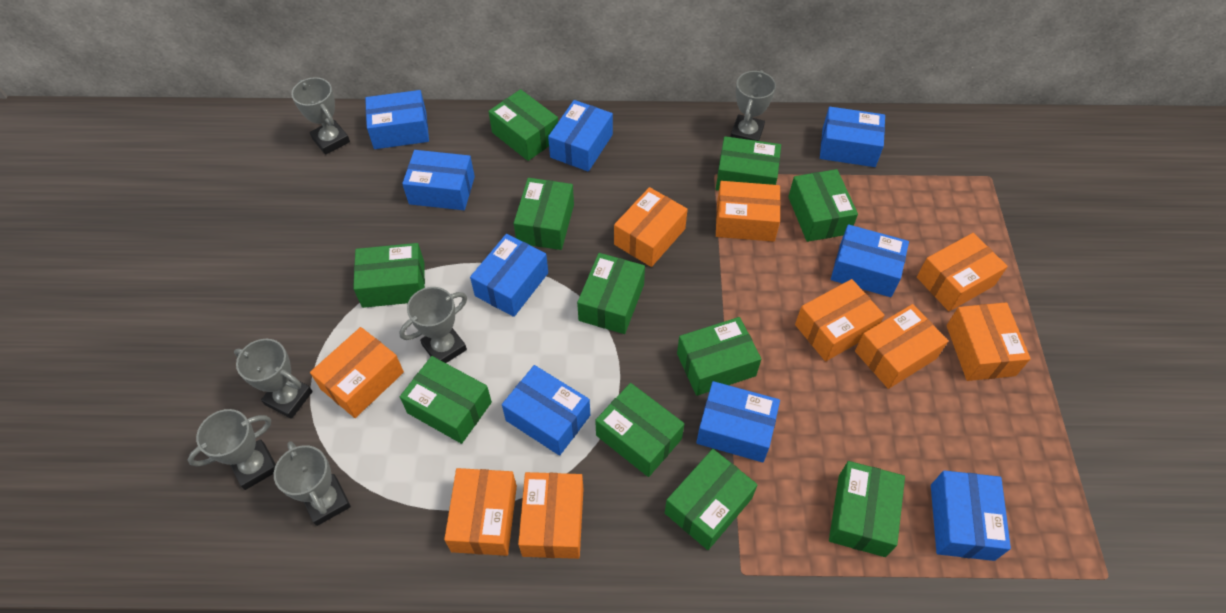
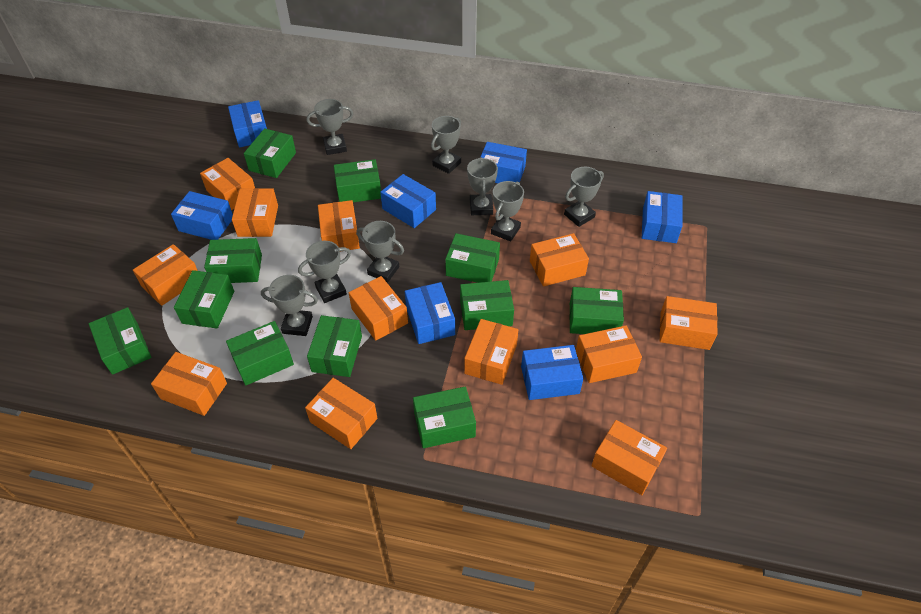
blue box: [365,90,429,149] [402,150,475,210] [470,234,548,317] [502,365,590,456] [548,100,613,172] [696,381,780,462] [820,107,885,167] [831,224,909,297] [931,470,1011,561] = 9 -> [171,191,233,240] [228,100,267,147] [380,174,436,228] [405,282,455,344] [481,142,527,183] [521,345,584,400] [642,191,682,243] = 7
grey trophy: [187,409,276,490] [234,339,313,419] [274,441,351,526] [291,77,350,155] [399,287,467,363] [730,70,776,141] = 6 -> [261,275,318,336] [298,241,351,303] [307,99,353,155] [356,221,404,283] [431,116,461,174] [467,157,498,215] [491,181,524,242] [564,167,604,227] = 8
orange box: [310,327,404,418] [444,468,517,556] [518,472,583,559] [614,187,688,267] [716,181,781,242] [795,279,884,361] [855,304,948,389] [917,233,1008,311] [946,303,1031,381] = 9 -> [133,244,198,306] [151,352,227,416] [200,158,255,210] [232,188,278,237] [305,378,377,449] [318,200,360,250] [349,276,408,341] [464,319,518,385] [530,233,589,287] [576,325,642,383] [592,420,667,495] [660,296,718,350] = 12

